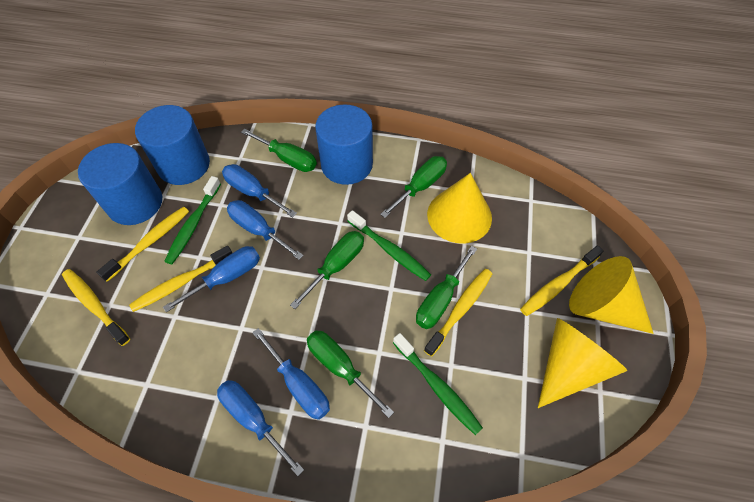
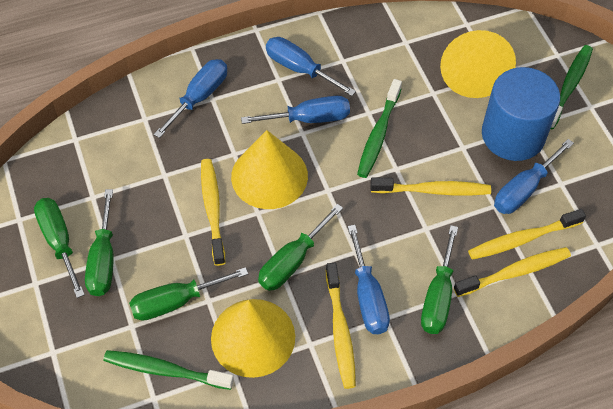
blue cylinder: [78,143,162,225] [135,105,210,185] [315,105,373,185] = 3 -> [482,67,560,161] = 1

